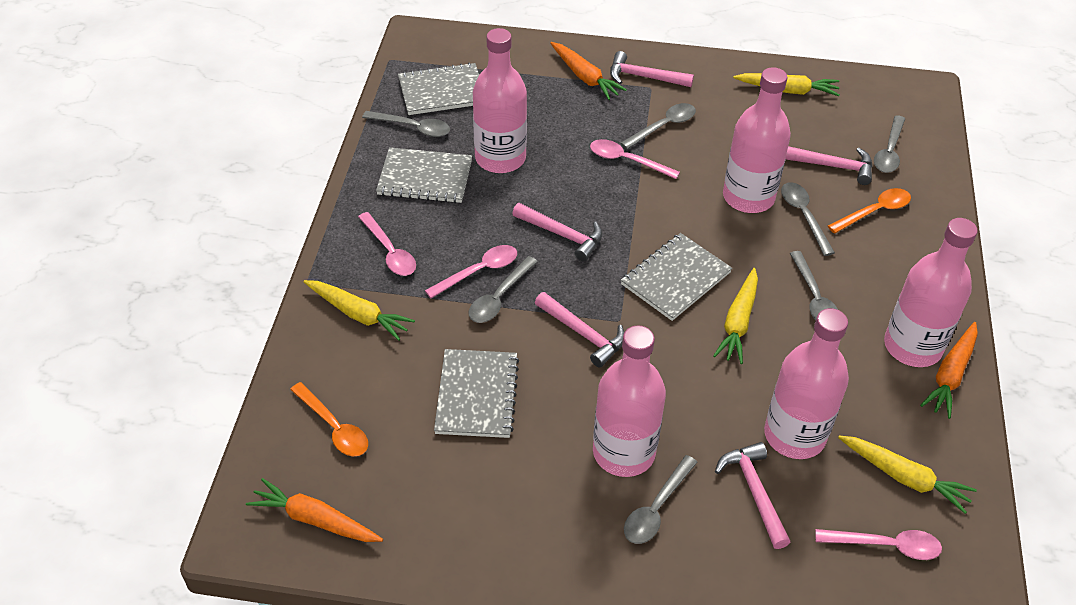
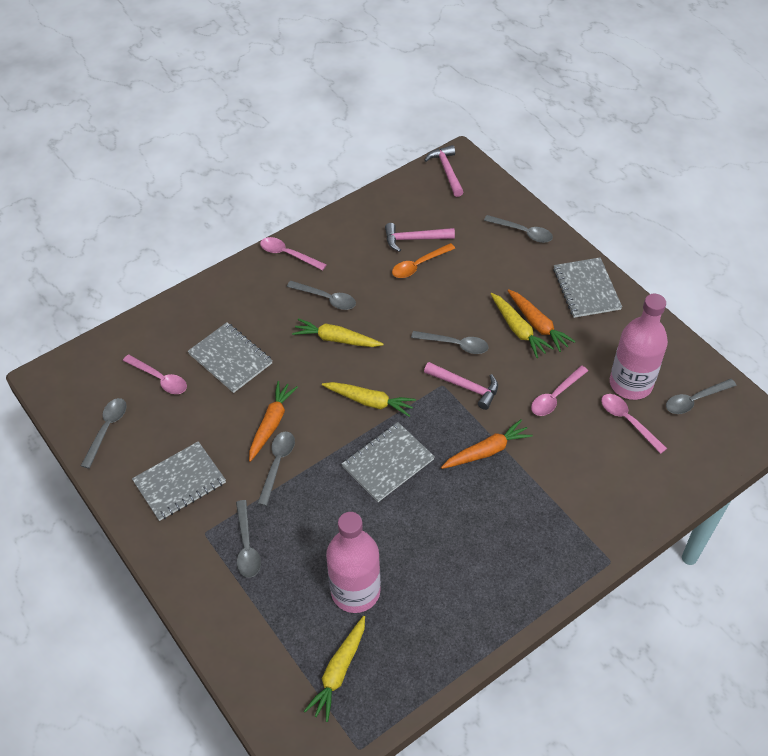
orange spoon: [290,382,368,456] [828,188,911,233] = 2 -> [392,243,455,278] = 1
pink bottle: [473,28,527,173] [593,326,666,477] [723,67,791,213] [764,308,849,459] [884,218,978,367] = 5 -> [326,512,381,613] [610,294,668,400] = 2
pink hammer: [512,203,603,262] [535,292,624,368] [610,51,694,87] [715,442,790,549] [785,146,873,185] = 5 -> [385,223,455,252] [424,145,463,197] [424,362,498,410] = 3

